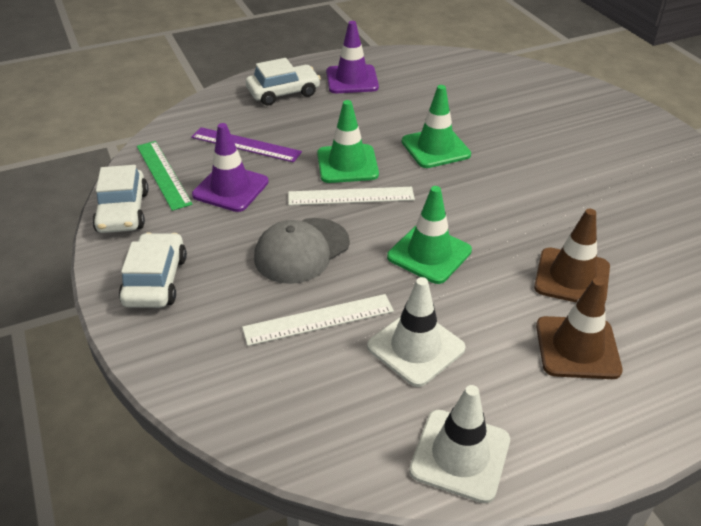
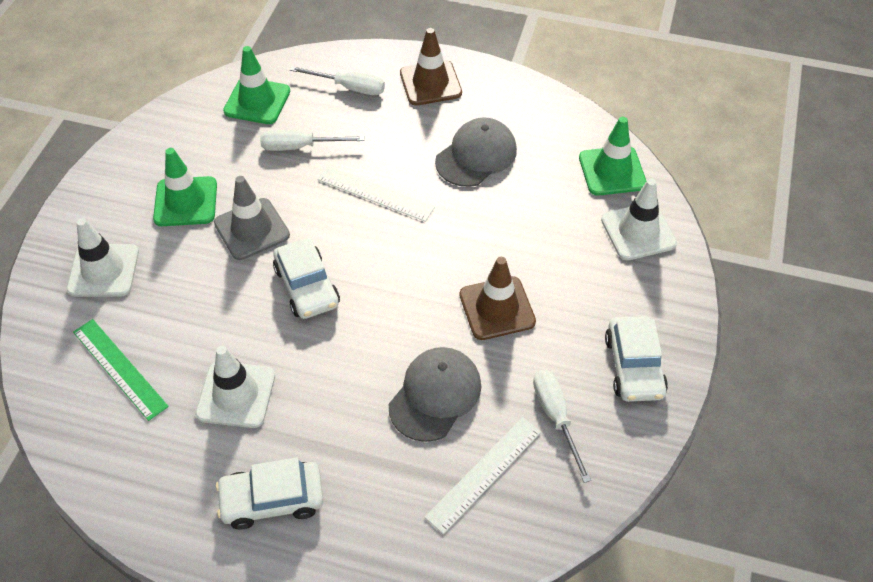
grey cap: [254,218,350,284] = 1 -> [389,347,481,442] [435,117,517,187] = 2
grey traffic cone: none = 0 -> [214,176,290,260] = 1
purple ruler: [191,127,302,162] = 1 -> none = 0
purple traffic cone: [192,123,269,212] [326,21,379,93] = 2 -> none = 0
white screwdriver: none = 0 -> [260,130,365,151] [290,66,385,95] [533,370,591,483] = 3
white traffic cone: [367,277,465,387] [409,385,510,503] = 2 -> [66,218,139,297] [195,346,275,428] [601,178,677,260] = 3

